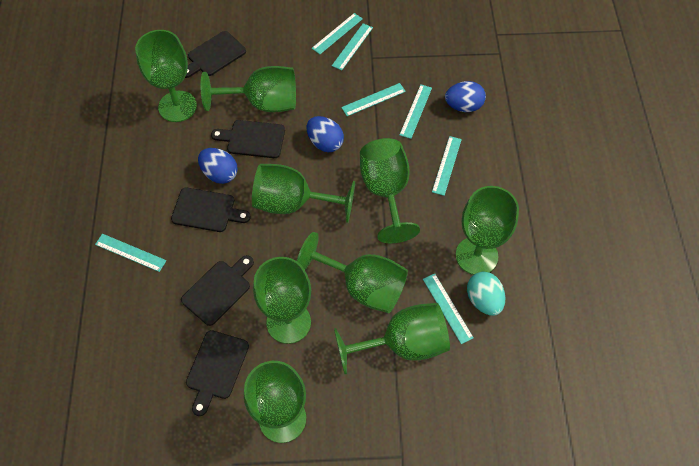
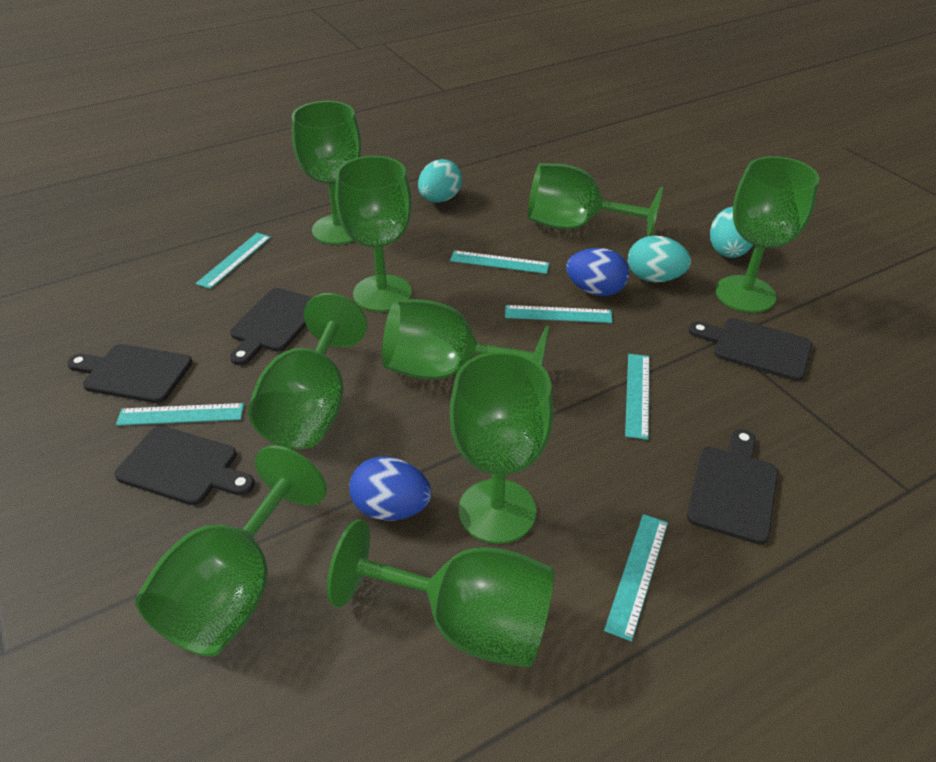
blue egg: [198,148,238,184] [307,116,344,153] [445,81,486,112] = 3 -> [349,456,432,521] [566,248,629,296] = 2
turquoise egg: [467,271,505,316] = 1 -> [418,159,462,202] [628,235,691,282] [710,207,753,258] = 3
turquoise ruler: [95,234,167,272] [312,13,363,54] [332,23,373,70] [341,83,406,116] [399,85,432,139] [423,273,474,344] [432,136,462,196] = 7 -> [116,403,244,426] [196,233,271,289] [450,250,550,274] [505,305,612,323] [604,514,668,642] [625,354,649,440] = 6

